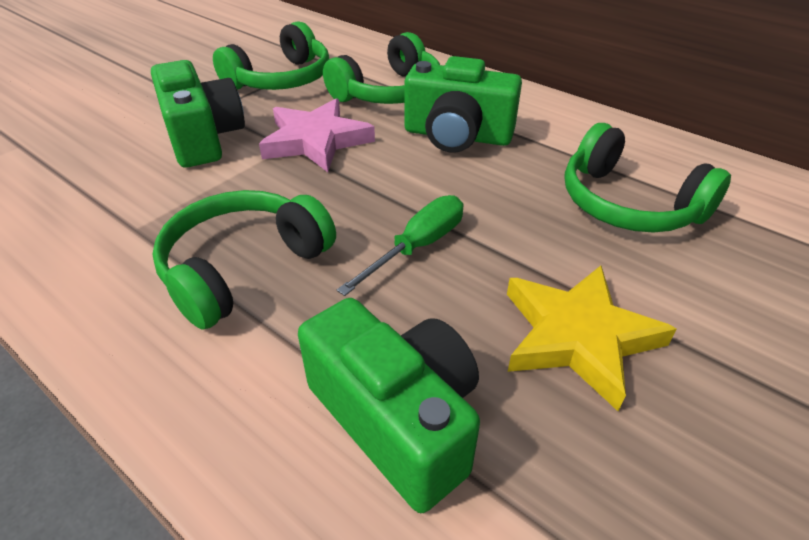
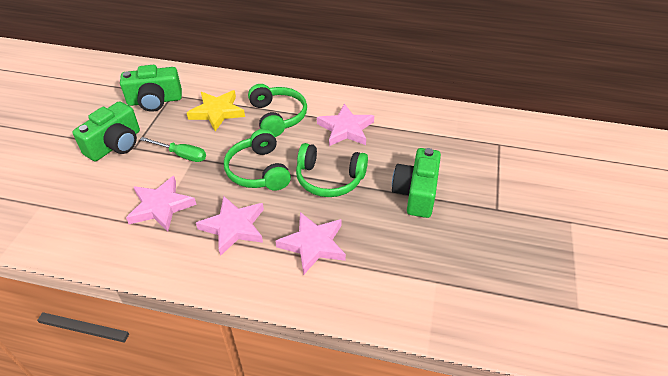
green headphones: [152,190,336,329] [213,21,329,90] [323,32,440,104] [564,123,731,233] = 4 -> [224,129,291,191] [248,84,307,137] [296,143,368,197] = 3
pink star: [259,98,375,172] = 1 -> [126,176,197,232] [196,196,264,256] [275,212,346,275] [317,103,374,146] = 4

